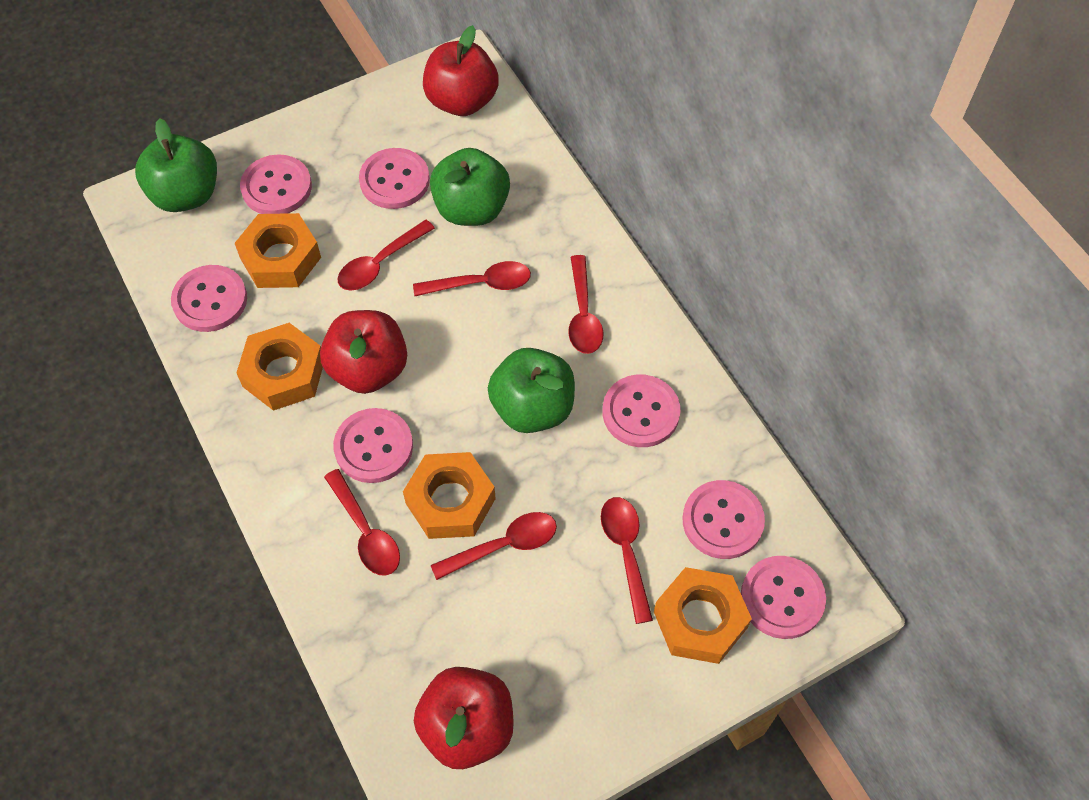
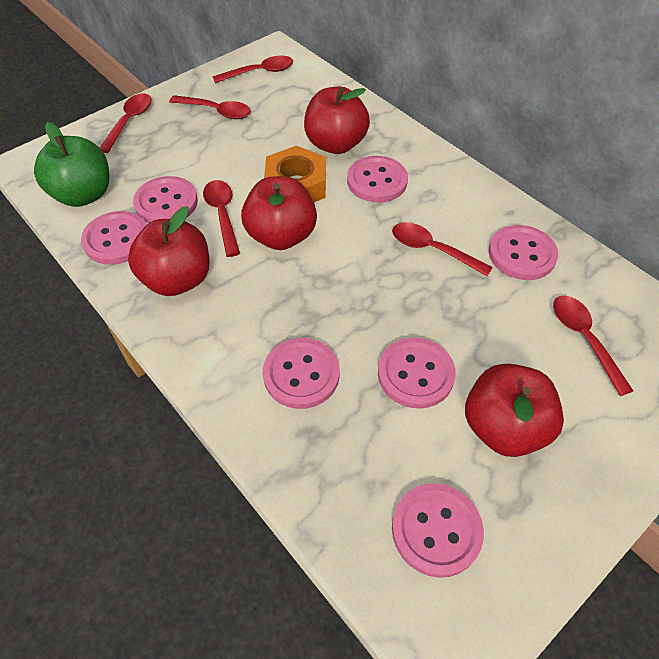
green apple: [135,118,217,212] [430,148,510,226] [488,348,575,433] = 3 -> [34,122,110,207] = 1
orange nut: [234,213,321,288] [237,323,323,411] [403,452,496,539] [654,567,752,664] = 4 -> [264,146,326,202] = 1
red apple: [320,310,407,394] [414,667,514,769] [423,25,499,116] = 3 -> [128,206,210,296] [241,176,317,250] [304,86,370,154] [465,364,564,457] = 4

